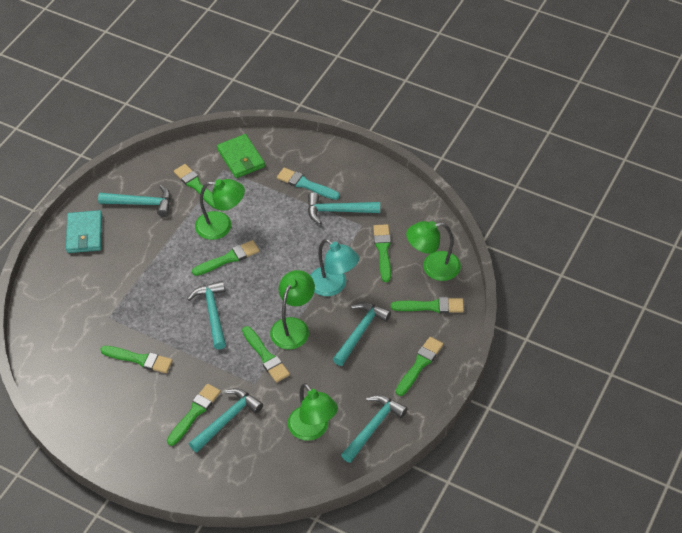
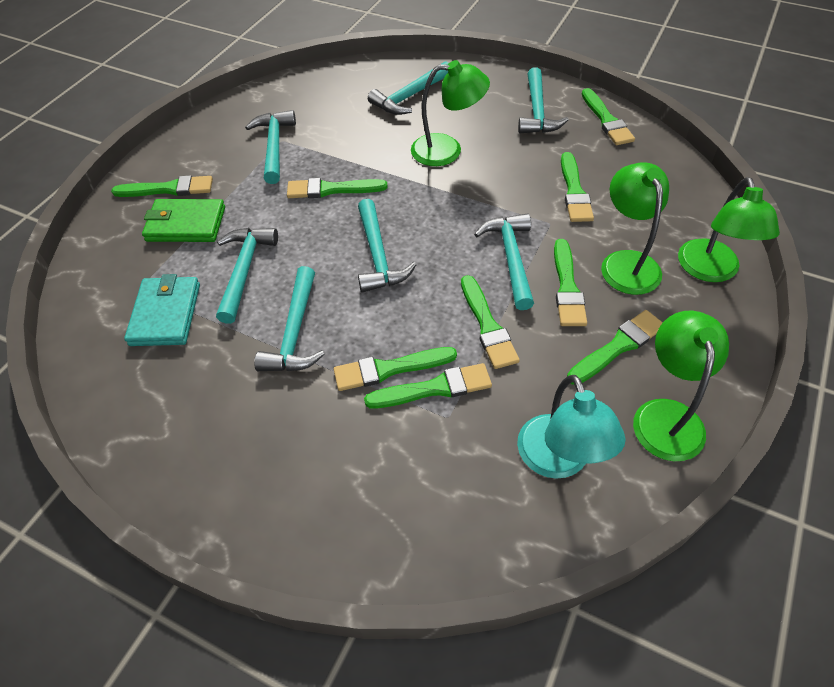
green brush: [100,346,173,373] [167,384,221,446] [174,164,217,209] [192,240,260,276] [242,326,290,382] [373,224,391,282] [391,297,464,313] [396,337,443,396] = 8 -> [111,175,213,197] [287,178,388,198] [334,347,457,391] [364,363,492,409] [461,275,520,369] [554,239,587,326] [561,152,594,222] [567,310,663,385] [582,88,635,145] = 9
turquoise brush: [277,168,340,200] = 1 -> none = 0
turquoise hammer: [98,185,171,217] [188,281,226,350] [189,388,263,452] [308,192,380,224] [333,302,391,366] [341,395,408,463] = 6 -> [216,228,278,324] [245,110,296,184] [254,266,325,371] [358,199,417,293] [368,61,449,115] [474,213,534,310] [518,67,569,133] = 7

